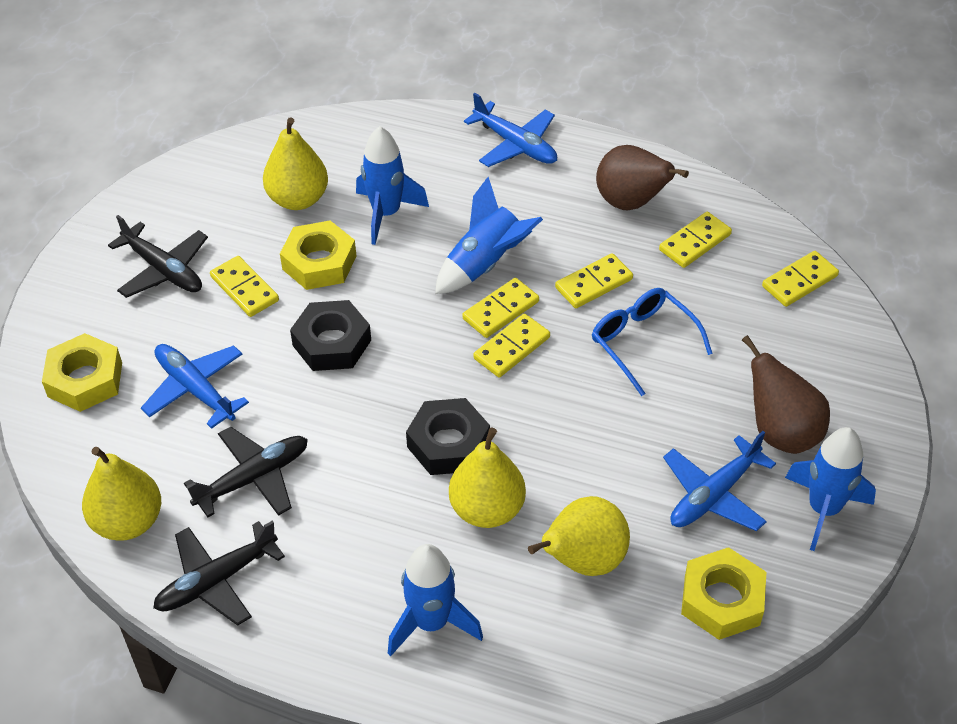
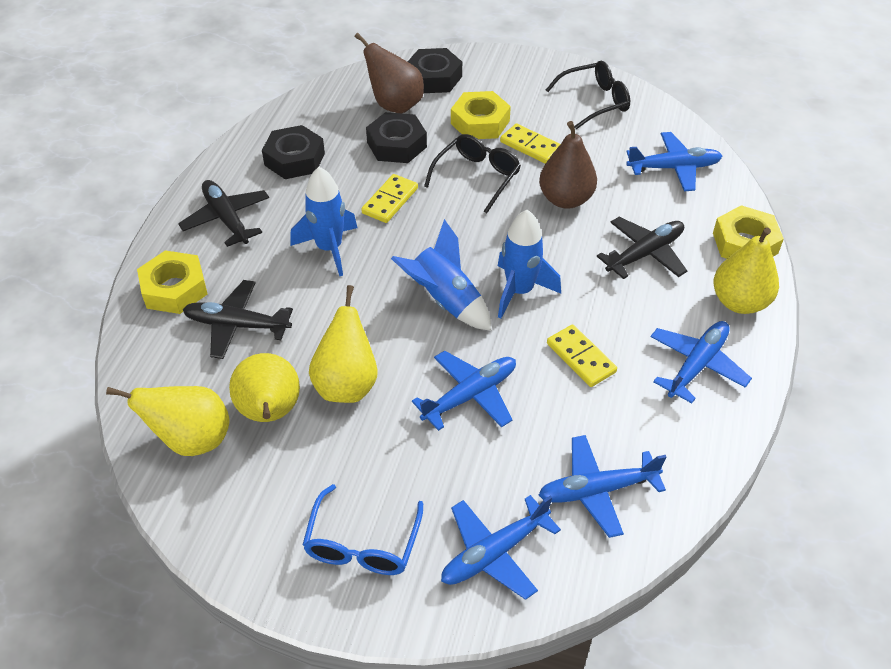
black glasses: none = 0 -> [424,134,521,213] [546,61,630,129] = 2
black nut: [290,300,371,371] [406,398,490,475] = 2 -> [262,125,325,179] [366,112,427,163] [408,48,462,93] = 3
blue plane: [141,344,249,429] [464,93,557,167] [663,431,776,531] = 3 -> [412,351,516,431] [441,495,561,600] [538,435,666,538] [626,132,722,191] [651,321,752,403] = 5
blue rocket: [356,126,429,245] [388,544,483,656] [435,177,543,294] [785,427,876,551] = 4 -> [290,167,357,276] [391,219,491,331] [498,210,561,319] = 3
yellow domino: [210,256,279,317] [462,278,539,338] [473,314,550,377] [555,253,633,308] [659,212,732,268] [762,251,839,307] = 6 -> [361,174,418,223] [500,124,560,164] [547,325,617,387] = 3

